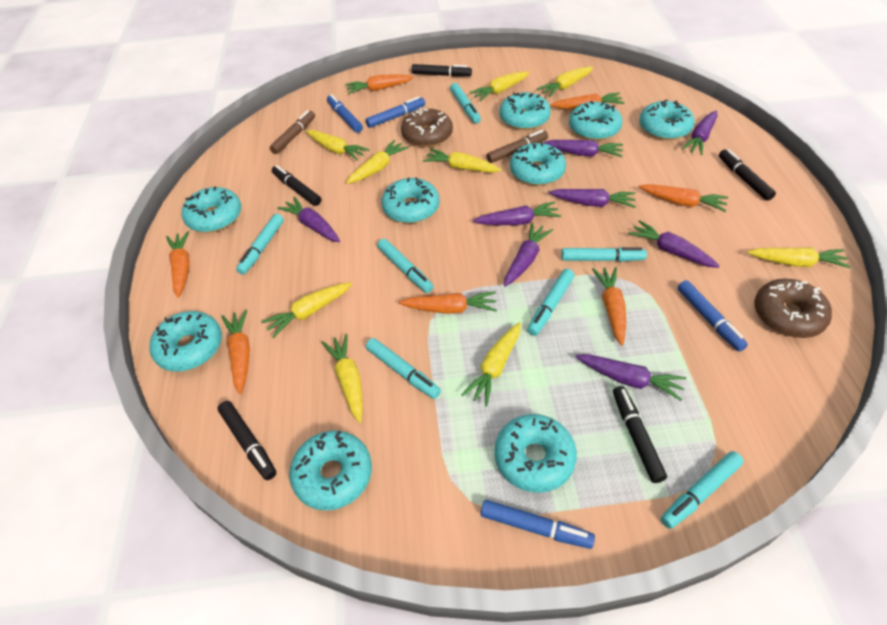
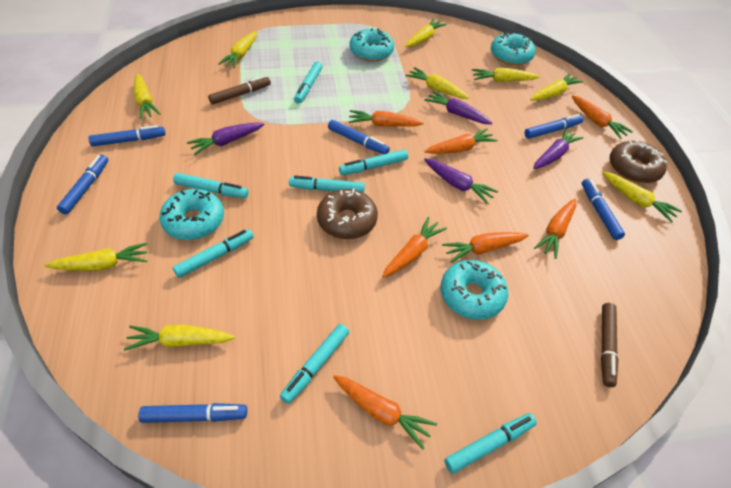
black marker: [217,401,276,480] [272,165,321,206] [411,64,472,77] [613,386,667,483] [719,149,776,201] = 5 -> none = 0
blue marker: [327,94,363,133] [366,96,425,128] [481,500,595,549] [678,280,748,351] = 4 -> [57,155,108,214] [88,125,166,146] [138,403,247,423] [328,120,390,154] [524,114,583,139] [582,179,625,240] = 6
purple carrot: [278,197,340,242] [473,201,561,225] [504,223,553,287] [543,140,623,157] [549,189,636,208] [576,354,686,401] [628,220,720,268] [681,111,717,155] = 8 -> [187,122,264,155] [424,91,493,125] [424,158,498,204] [533,128,584,169] = 4
turquoise donut: [149,311,222,371] [182,186,241,232] [289,430,372,511] [381,177,440,223] [494,414,577,493] [499,92,551,130] [510,142,566,185] [569,101,622,140] [639,99,694,140] = 9 -> [159,189,224,240] [349,28,394,62] [440,260,508,320] [491,32,536,65] = 4

